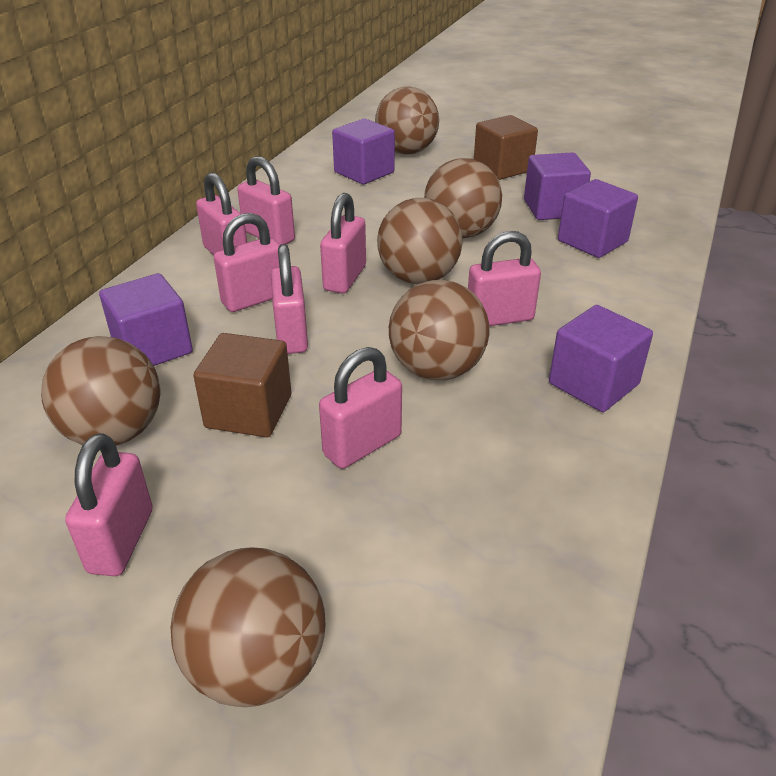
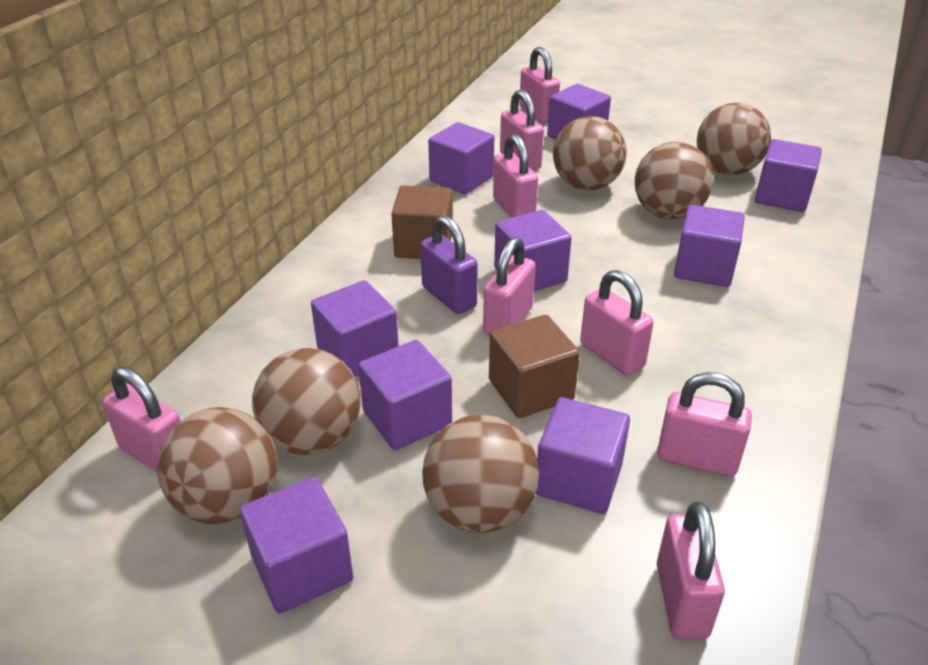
purple cube: [99,273,193,366] [332,119,395,184] [524,152,591,220] [549,305,653,412] [558,179,638,258] = 5 -> [240,477,353,614] [311,280,399,377] [358,340,452,450] [428,122,494,194] [494,210,571,291] [536,397,630,514] [547,84,611,140] [674,205,745,287] [755,139,822,212] = 9
purple padlock: none = 0 -> [420,215,478,314] = 1

